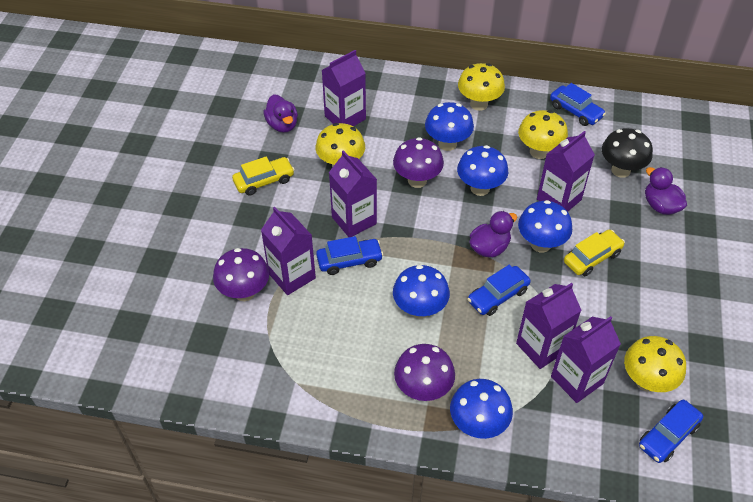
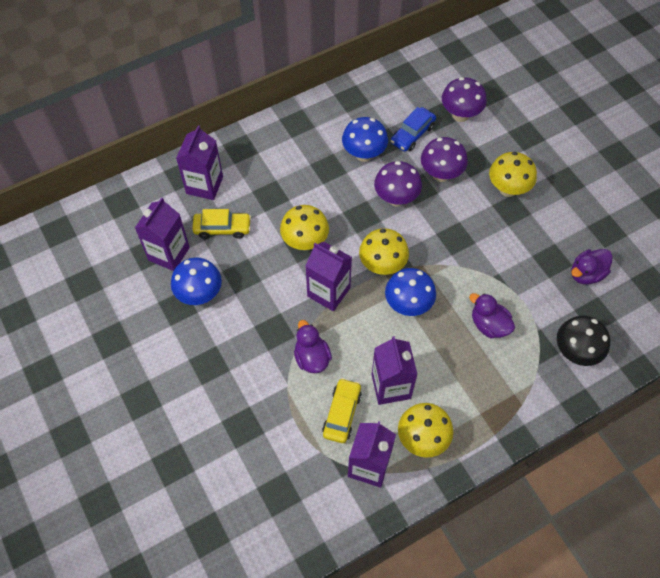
blue car: [316,236,383,275] [467,265,531,316] [550,83,606,126] [639,400,703,463] = 4 -> [391,107,436,152] = 1
blue mushroom: [393,265,450,319] [425,102,474,151] [450,379,513,439] [457,145,508,196] [518,200,572,253] = 5 -> [171,258,222,305] [342,117,388,162] [385,268,436,316] = 3
purple carton: [261,207,316,295] [322,50,366,126] [329,150,377,237] [516,283,582,369] [537,131,595,212] [551,316,621,403] = 6 -> [135,197,190,271] [176,125,223,200] [306,241,352,311] [348,421,396,488] [372,336,418,405] = 5

